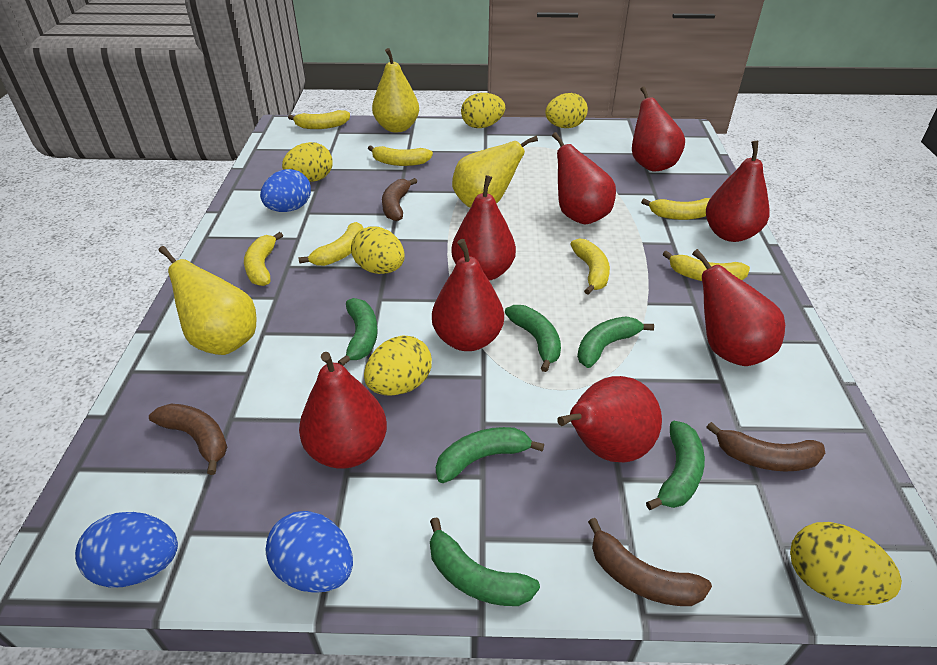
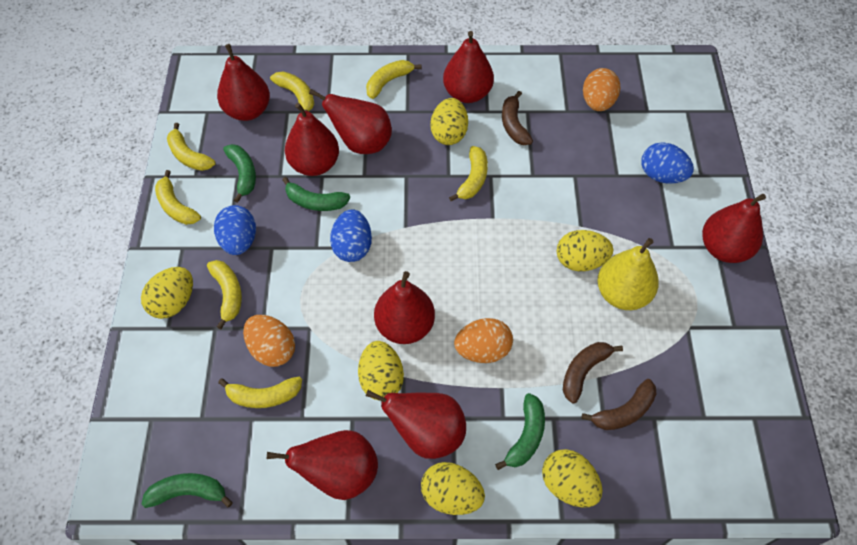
brown banana: [149,404,227,475] [382,178,417,221] [588,518,712,606] [706,422,825,472] = 4 -> [502,91,533,145] [563,342,623,403] [581,379,656,430] = 3
green banana: [338,298,378,366] [430,517,540,606] [436,427,544,483] [505,305,561,372] [577,317,654,368] [646,421,705,510] = 6 -> [142,473,233,508] [223,144,256,203] [282,177,350,211] [495,393,545,470] = 4
orange egg: none = 0 -> [243,315,295,367] [454,318,513,363] [583,68,620,111] = 3
yellow pear: [159,246,257,355] [372,48,419,133] [452,135,538,208] = 3 -> [597,238,659,310] = 1

